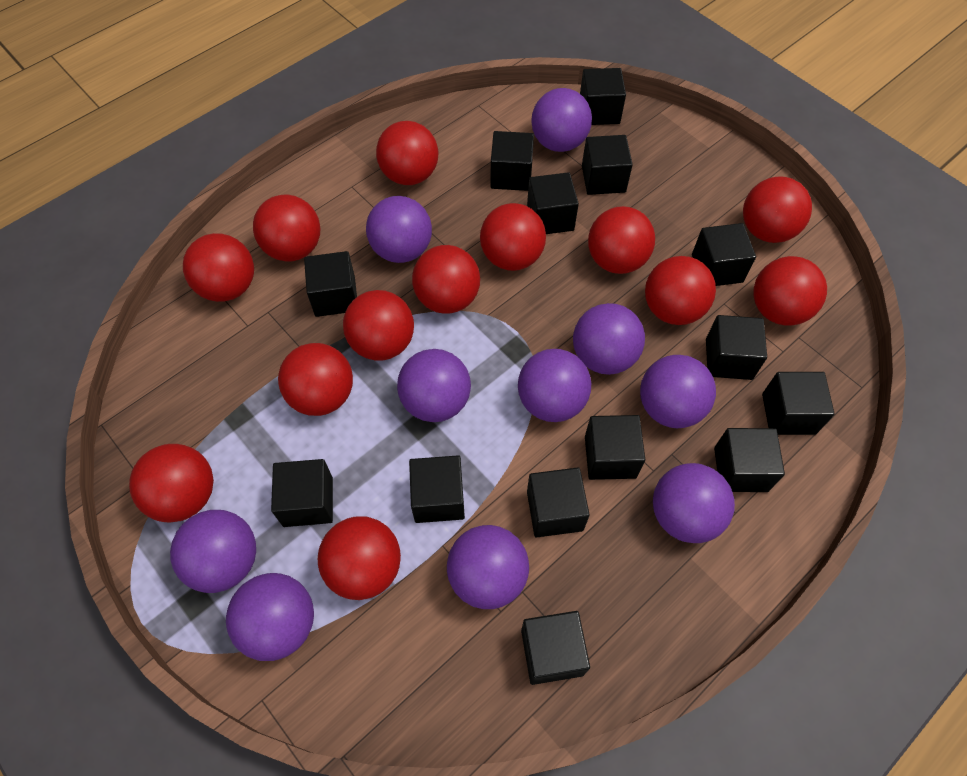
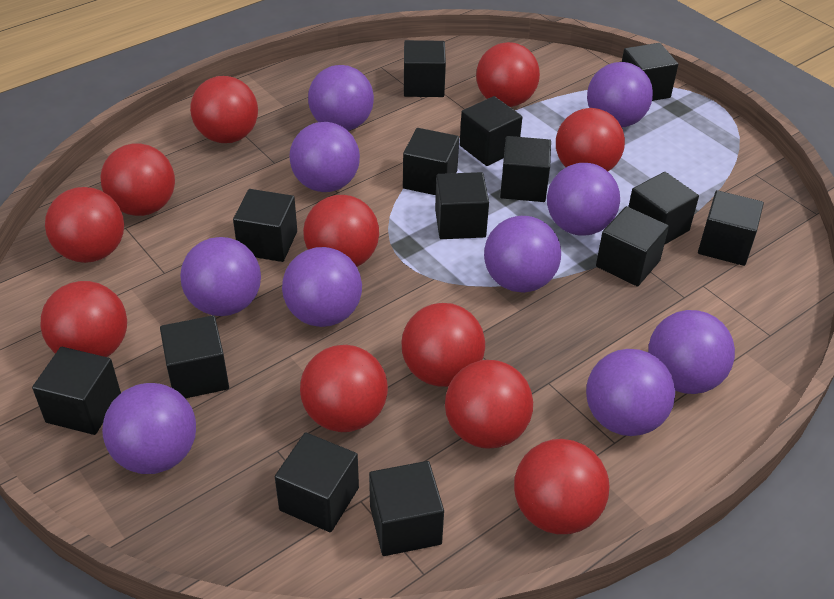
red ball: [129,444,214,522] [183,233,254,302] [253,195,320,261] [278,343,353,416] [318,516,401,600] [343,290,414,361] [376,121,438,185] [412,245,480,314] [480,203,546,271] [588,206,655,274] [645,256,716,325] [743,176,812,243] [753,256,827,326] = 13 -> [41,281,127,357] [45,187,124,263] [100,143,175,216] [190,76,258,143] [300,345,388,432] [303,195,379,267] [402,303,485,387] [445,360,533,449] [476,42,540,107] [514,439,609,534] [556,108,625,171] = 11

